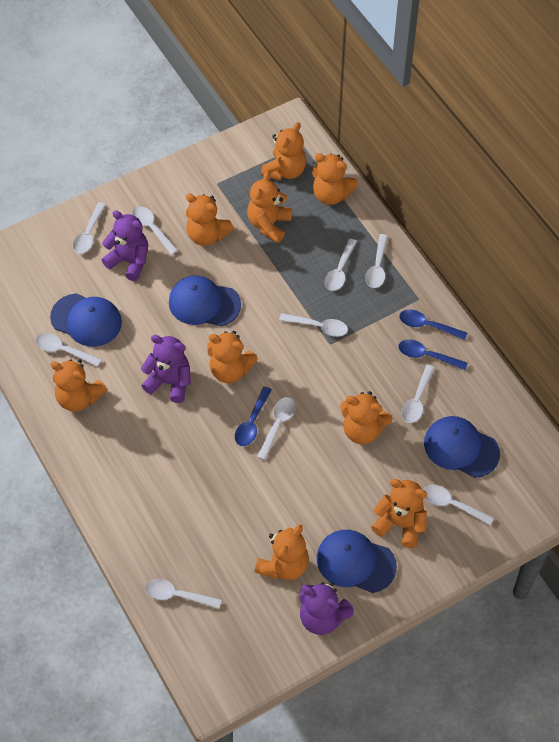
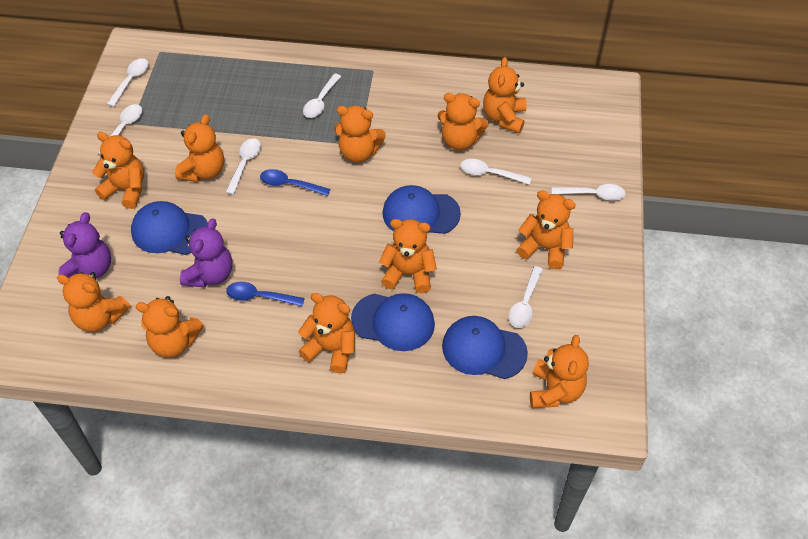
blue spoon: [235,387,272,446] [398,340,468,370] [399,310,467,340] = 3 -> [226,282,305,306] [260,169,330,196] = 2
orange teddy bear: [50,359,107,412] [186,194,234,246] [207,331,258,383] [247,171,292,243] [255,524,309,580] [261,122,306,181] [312,153,358,205] [340,391,393,444] [371,479,427,548] = 9 -> [57,272,130,332] [92,132,144,209] [136,296,204,358] [175,114,224,182] [298,293,355,374] [334,106,386,163] [379,219,437,293] [438,93,489,150] [483,57,527,133] [516,190,576,269] [530,335,589,408] = 11
purple teddy bear: [102,210,148,281] [141,335,191,403] [300,582,354,635] = 3 -> [58,212,111,278] [180,218,232,288] = 2
white spoon: [35,333,102,367] [73,202,106,254] [132,206,178,255] [145,578,222,609] [257,397,296,460] [279,313,348,337] [325,239,357,291] [365,234,388,288] [401,365,435,423] [423,485,494,526] = 10 -> [98,104,142,155] [107,58,149,107] [225,138,261,195] [303,73,341,118] [460,159,531,185] [509,266,543,328] [552,184,626,201] = 7

